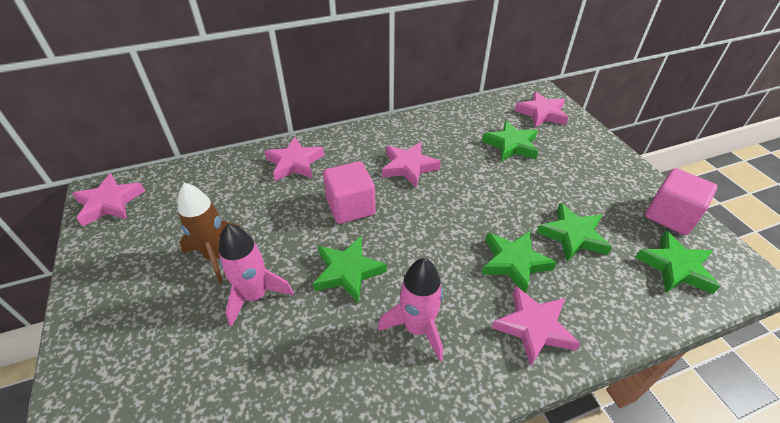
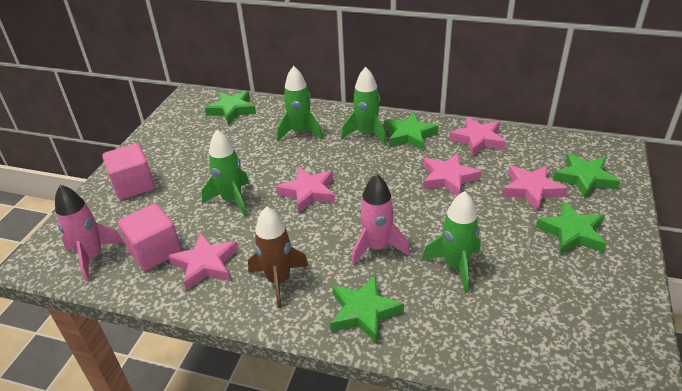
green rocket: none = 0 -> [201,130,249,217] [277,66,323,141] [341,67,386,145] [422,191,481,293] = 4

